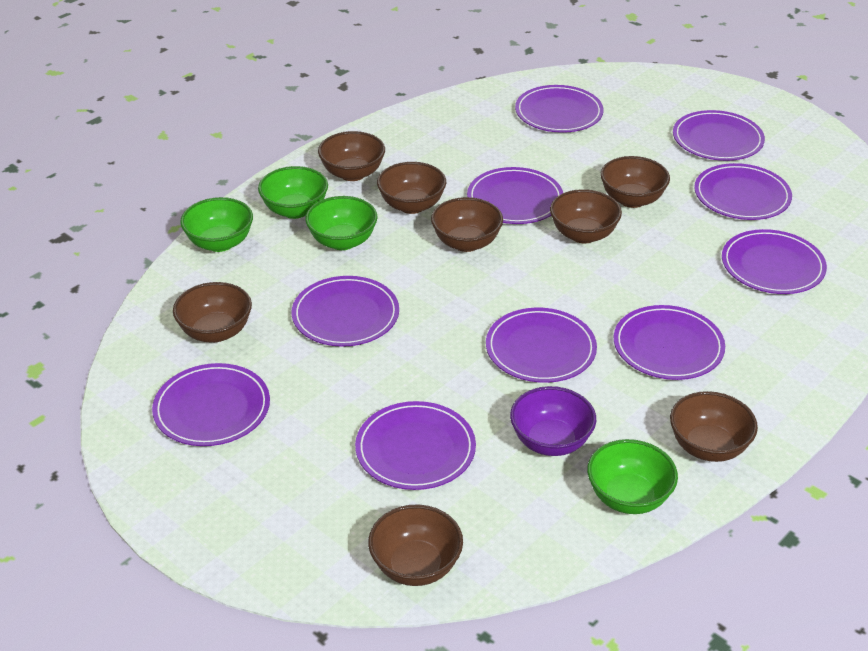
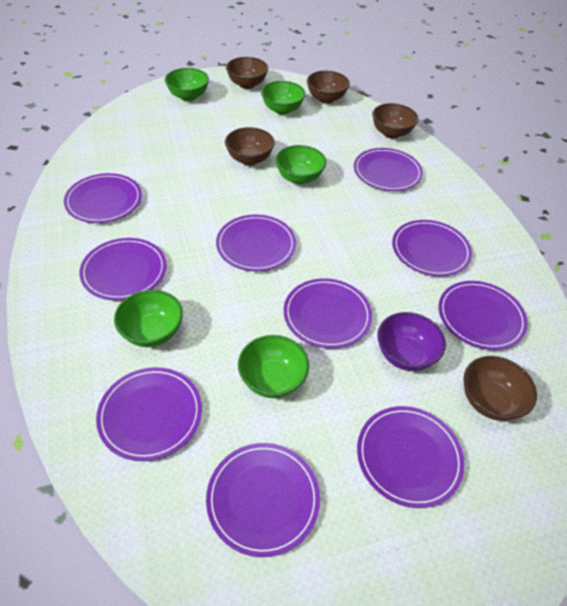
brown bowl: [173,282,252,342] [318,131,385,181] [368,504,463,586] [377,162,446,214] [431,197,503,252] [550,189,622,243] [601,156,670,208] [670,391,758,462] = 8 -> [225,127,275,165] [226,57,268,89] [307,71,350,103] [372,103,419,139] [463,356,537,421] = 5
green bowl: [180,197,253,252] [258,166,328,219] [305,196,377,250] [587,439,678,514] = 4 -> [114,290,183,347] [165,68,209,101] [238,335,309,398] [261,81,306,115] [275,145,326,184] = 5

